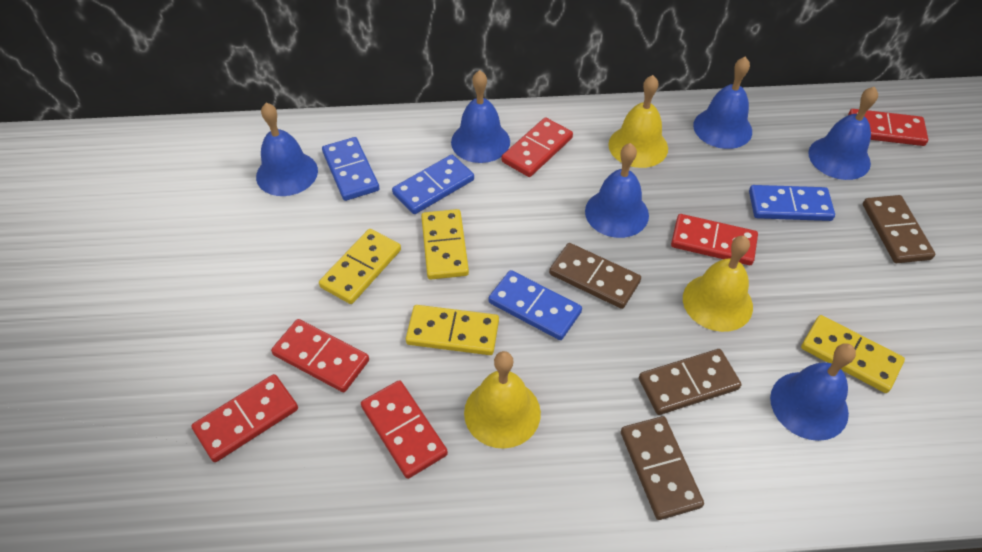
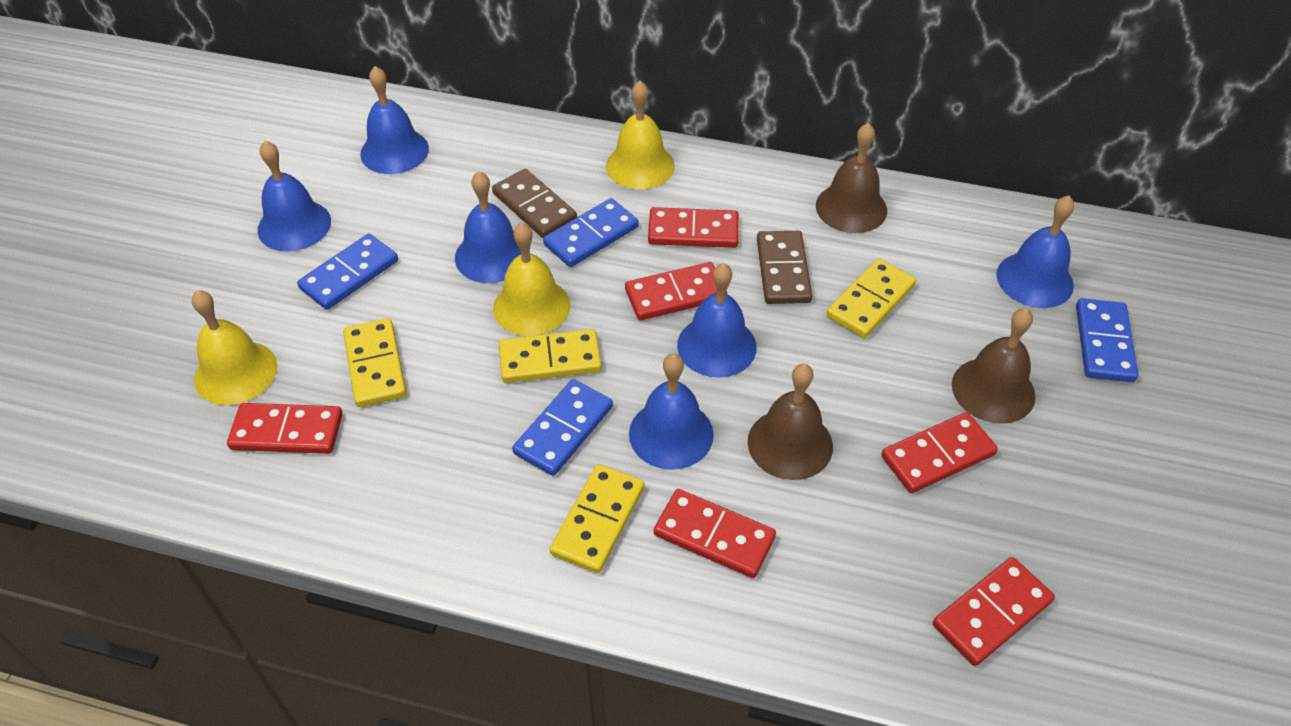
brown bell: none = 0 -> [748,364,833,480] [816,123,887,233] [952,308,1035,424] = 3
brown domino: [549,243,641,309] [621,416,704,520] [639,349,741,415] [863,195,935,263] = 4 -> [492,169,577,238] [757,231,813,304] = 2

